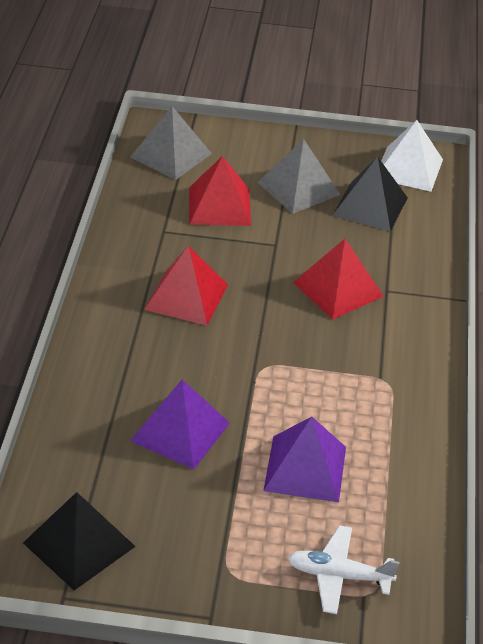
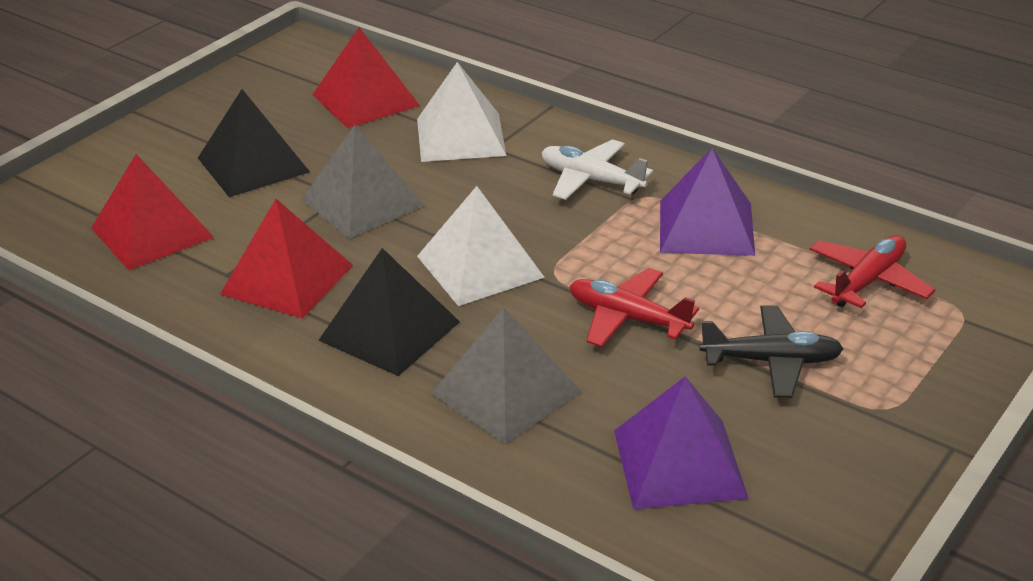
black plane: none = 0 -> [699,306,844,398] = 1
red plane: none = 0 -> [570,268,699,347] [809,235,935,308] = 2
white pyramid: [381,120,443,192] = 1 -> [417,62,506,162] [417,186,545,306] = 2

